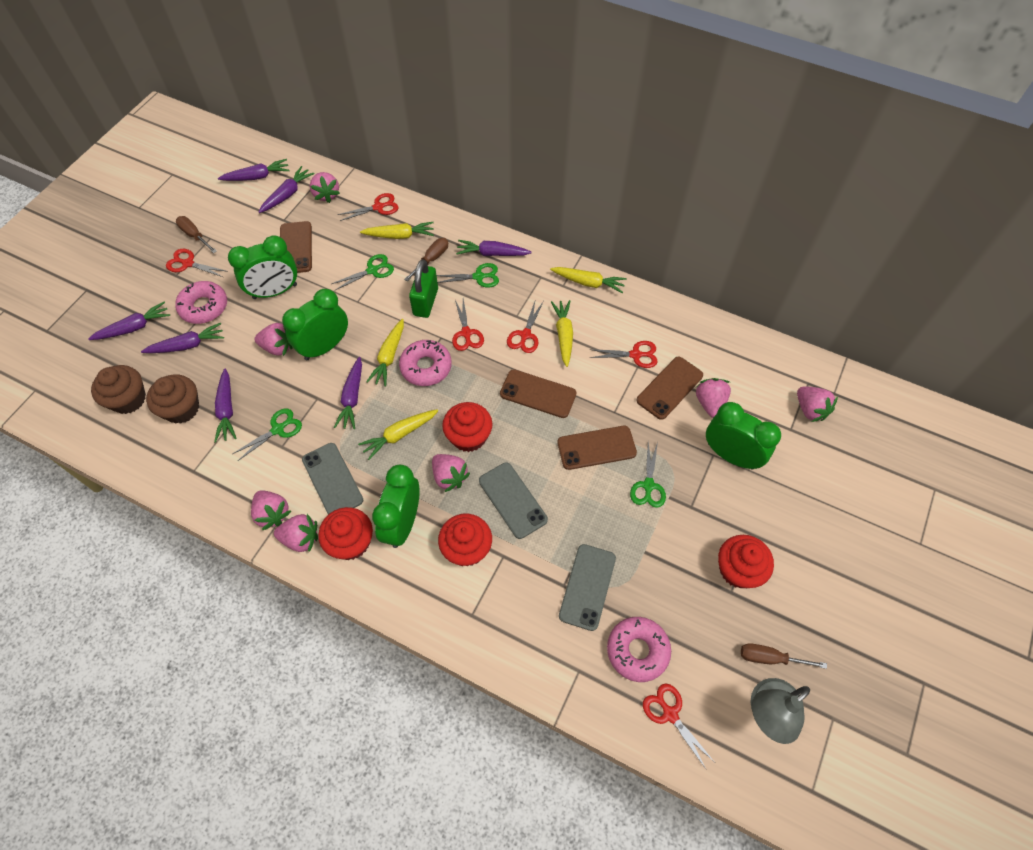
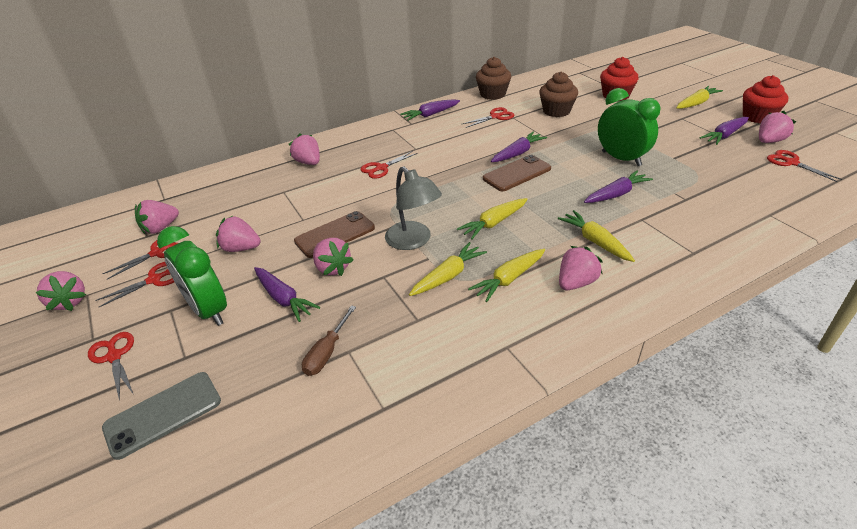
brown phone: [280,221,312,273] [500,369,577,418] [557,426,637,470] [637,357,703,420] = 4 -> [294,211,375,258] [483,155,551,191] = 2
brown screwdriver: [176,216,217,253] [404,238,448,281] [741,643,827,669] = 3 -> [302,305,356,376] = 1
green clock: [228,235,297,299] [282,289,348,360] [372,465,420,548] [706,402,781,469] = 4 -> [157,226,227,326] [598,88,661,166] = 2
green padlock: [409,259,438,318] = 1 -> none = 0
green scissors: [233,409,302,461] [332,254,394,290] [437,263,499,288] [630,442,666,508] = 4 -> none = 0
grey phone: [302,443,363,514] [479,463,548,539] [559,544,616,631] = 3 -> [102,372,221,460] = 1
pink donut: [175,281,227,324] [399,340,452,386] [607,617,671,682] = 3 -> none = 0
purple carrot: [88,302,170,340] [141,323,224,353] [214,369,237,443] [218,159,289,181] [259,166,315,213] [334,357,362,429] [456,240,532,256] = 7 -> [254,267,320,322] [400,99,460,121] [491,132,547,162] [584,170,653,203] [700,117,749,145] = 5
red cupcake: [318,507,373,560] [438,514,492,567] [442,402,493,452] [718,535,774,588] = 4 -> [600,57,639,101] [743,75,788,123] = 2

